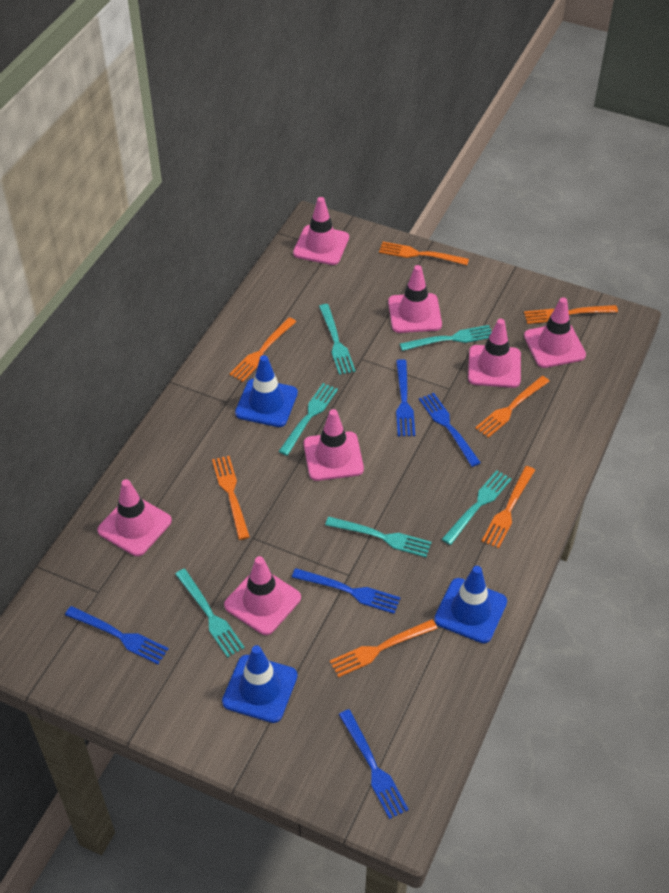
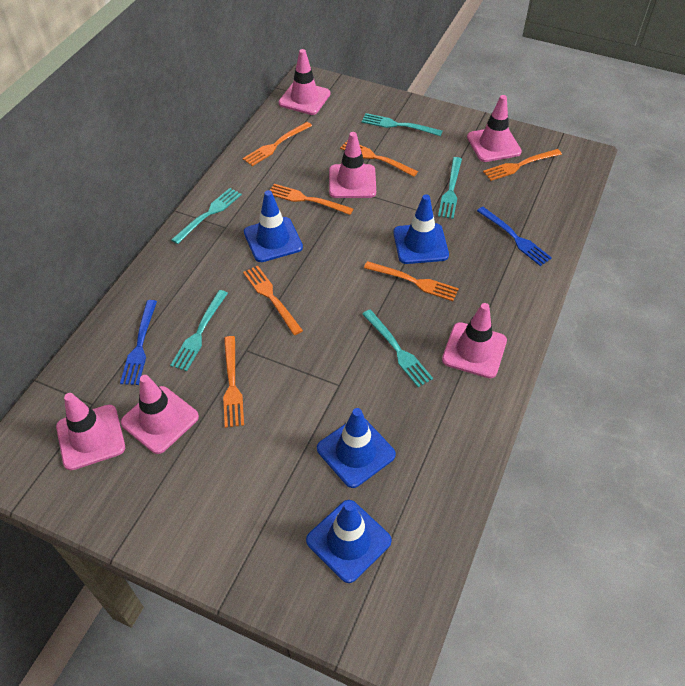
blue fork: [65,606,169,664] [292,568,401,614] [339,709,409,819] [396,359,415,436] [419,393,481,467] = 5 -> [120,300,157,385] [477,207,552,266] = 2
blue traffic cone: [222,645,298,723] [235,355,298,427] [434,566,507,643] = 3 -> [244,190,303,262] [306,500,392,583] [317,408,396,488] [393,195,449,264] = 4
pink traffic cone: [97,479,172,556] [224,556,301,635] [293,197,349,265] [304,409,364,481] [388,265,442,333] [468,319,521,388] [524,298,586,368] = 7 -> [56,393,125,470] [120,375,199,454] [278,49,331,115] [329,132,376,198] [442,303,507,378] [467,95,522,162] = 6
turquoise fork: [175,569,245,658] [278,383,338,456] [319,304,355,375] [325,517,431,557] [400,325,492,351] [442,470,512,545] = 6 -> [170,290,228,371] [171,188,242,244] [361,113,443,136] [362,310,433,387] [438,157,462,219] = 5

